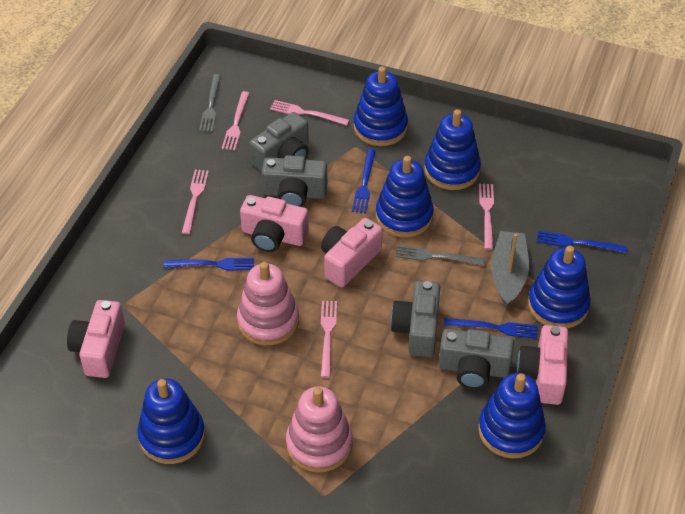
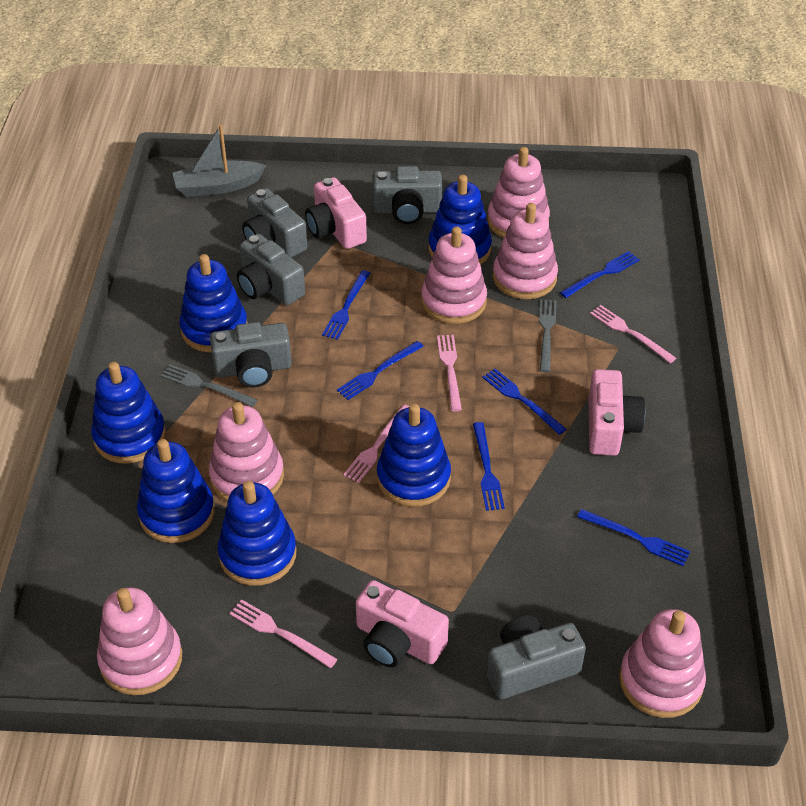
blue fork: [164,258,254,270] [352,149,376,213] [444,318,538,338] [537,231,627,253] = 4 -> [322,270,370,340] [337,341,424,400] [473,422,505,511] [482,369,567,435] [560,251,640,298] [577,509,691,566] = 6
grey camera: [250,112,309,172] [261,155,327,207] [391,280,440,357] [438,328,514,389] = 4 -> [210,322,292,388] [237,234,305,305] [242,188,307,258] [373,166,442,224] [487,615,586,699] = 5
pink camera: [67,300,125,378] [240,195,309,252] [321,218,383,287] [517,325,568,405] = 4 -> [305,177,367,249] [356,580,449,667] [589,369,645,456] = 3
pink fork: [182,170,209,234] [222,91,250,151] [270,100,350,125] [321,301,337,378] [479,184,494,250] = 5 -> [229,599,338,668] [343,404,409,483] [437,335,462,411] [590,305,676,363] = 4
pink stacking toy: [237,262,299,345] [286,386,353,473] = 2 -> [97,587,182,695] [209,402,284,502] [421,227,487,324] [487,147,550,238] [493,203,558,299] [619,609,706,718] = 6

